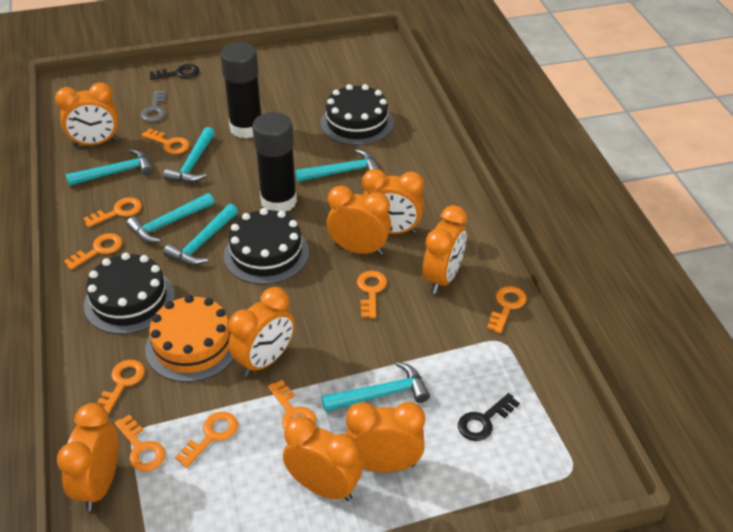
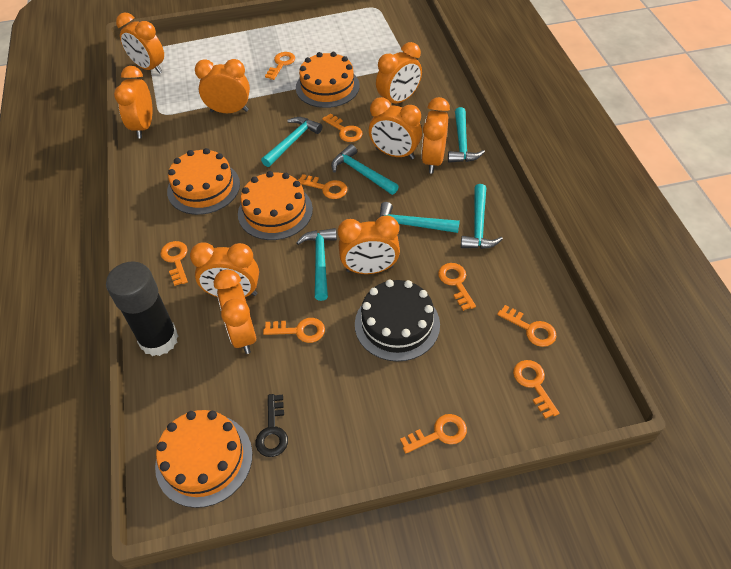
black cake: [84,252,175,334] [224,208,309,284] [320,84,394,145] = 3 -> [355,279,440,362] = 1
black glue stick: [220,43,261,138] [252,112,297,212] = 2 -> [106,261,178,356] = 1
black key: [150,64,199,80] [458,393,520,441] = 2 -> [256,394,288,457] = 1
grey key: [141,90,166,122] = 1 -> none = 0
orange cake: [145,295,234,382] = 1 -> [155,410,253,508] [167,148,240,215] [238,171,313,240] [296,52,360,108] = 4
orange clock: [55,82,119,147] [57,403,118,511] [228,287,295,376] [283,416,362,501] [327,185,391,255] [346,402,425,473] [362,169,424,234] [423,205,467,294] = 8 -> [114,66,152,139] [116,13,164,74] [190,243,259,297] [195,59,250,113] [214,269,256,354] [338,215,400,274] [369,97,422,159] [376,42,422,103] [421,97,450,173] = 9

